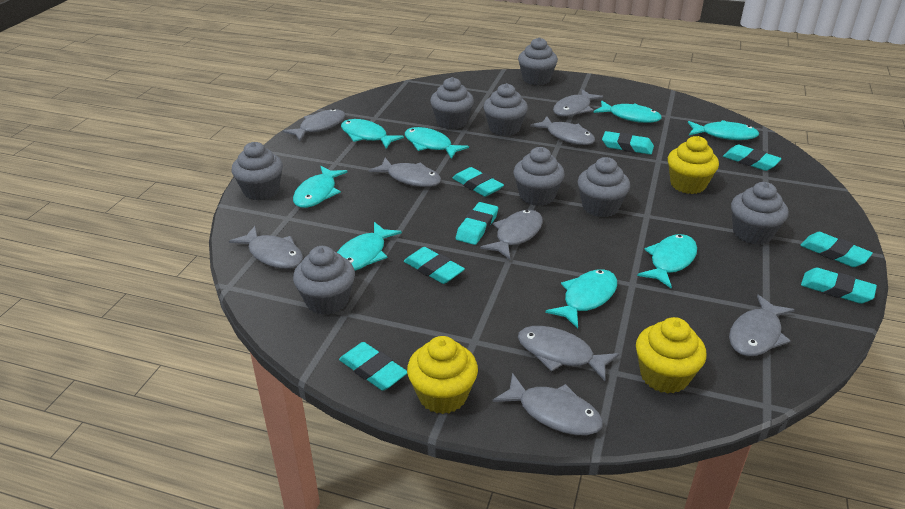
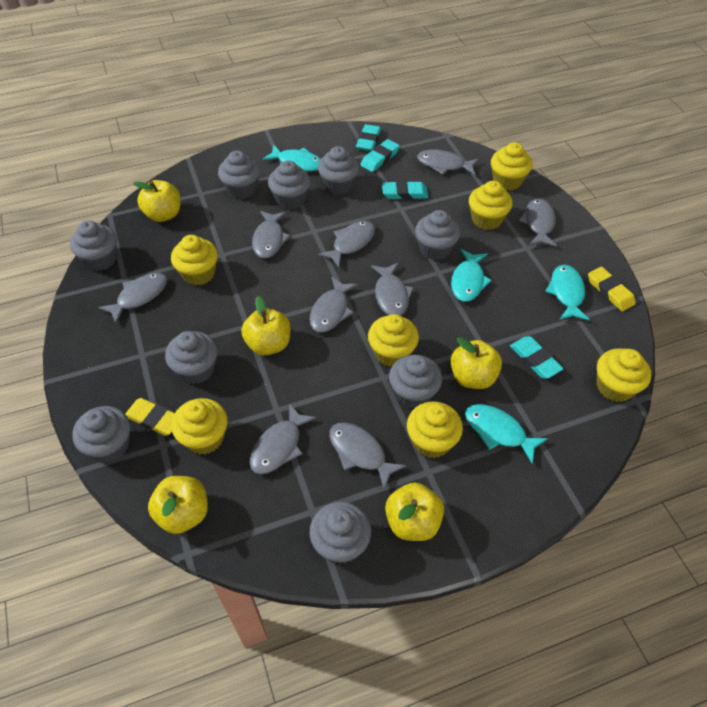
grey cupcake: [232,142,283,200] [293,246,355,315] [430,77,474,129] [483,83,528,136] [513,147,565,206] [518,37,558,85] [578,157,630,217] [731,182,788,244] = 8 -> [70,220,117,271] [72,406,130,463] [165,331,217,384] [218,151,260,199] [268,160,310,209] [309,502,371,564] [318,146,360,195] [389,355,442,408] [415,210,460,260] = 9
turquoise eraser: [339,342,407,391] [404,247,465,284] [453,167,504,197] [456,202,498,245] [602,131,654,155] [723,144,782,171] [800,232,873,267] [801,268,877,304] = 8 -> [356,124,381,151] [360,139,400,172] [382,181,428,200] [510,336,564,379] = 4
turquoise fish: [293,166,348,208] [337,222,402,271] [341,119,404,149] [405,127,469,159] [545,269,617,329] [593,101,662,123] [637,234,697,289] [688,120,759,140] = 8 -> [263,145,321,172] [451,249,492,302] [465,404,548,464] [545,264,590,321] = 4
yellow apple: none = 0 -> [133,180,181,222] [148,476,208,534] [241,296,290,356] [385,483,444,541] [450,337,502,389] = 5
yellow cupcake: [407,336,478,414] [636,317,706,394] [668,136,719,194] = 3 -> [171,235,218,285] [171,398,228,455] [368,314,419,367] [407,402,463,458] [469,181,513,230] [491,142,532,191] [597,348,651,402] = 7
yellow eraser: none = 0 -> [125,398,175,436] [588,267,636,311] = 2

